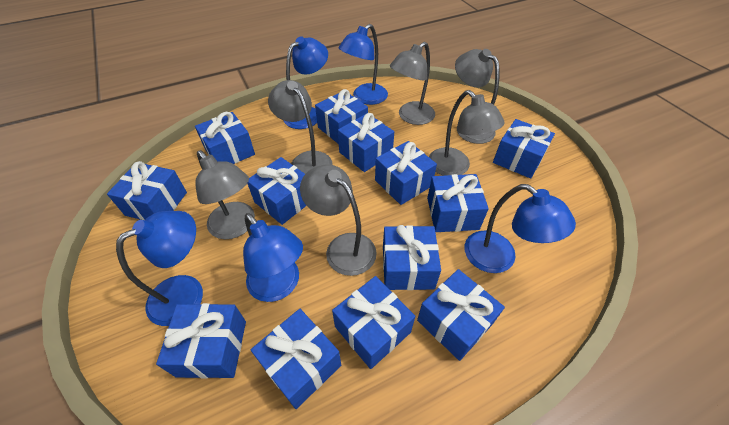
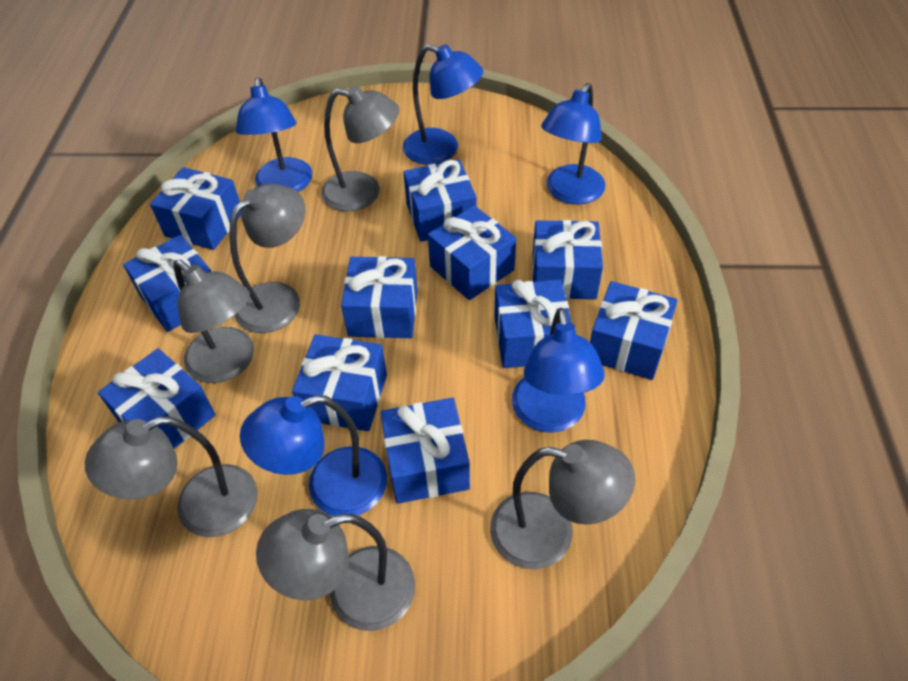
blue gift: [107,161,187,220] [156,303,246,379] [195,112,255,164] [247,157,306,225] [251,309,341,409] [315,89,368,144] [332,276,415,369] [338,113,394,172] [375,141,437,205] [383,225,441,290] [417,269,505,361] [427,174,489,232] [493,119,555,179] = 13 -> [98,348,216,449] [123,235,211,332] [150,167,241,250] [292,335,387,431] [341,256,418,338] [380,398,470,504] [403,160,477,242] [428,205,516,300] [494,279,572,368] [532,220,603,299] [590,281,678,380] = 11

